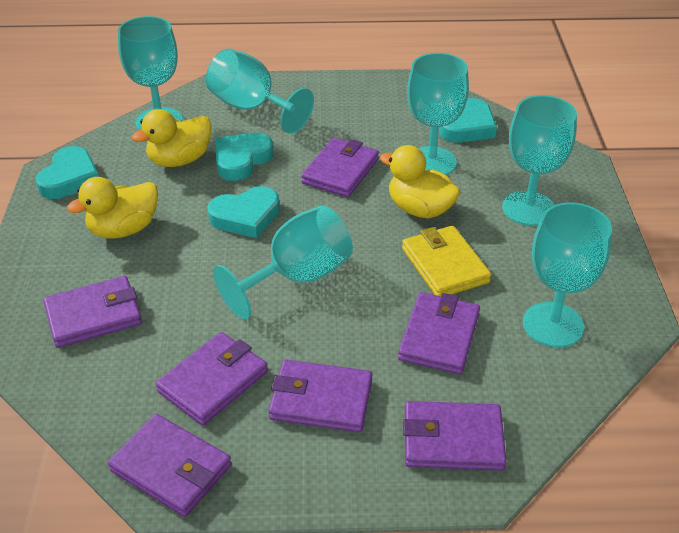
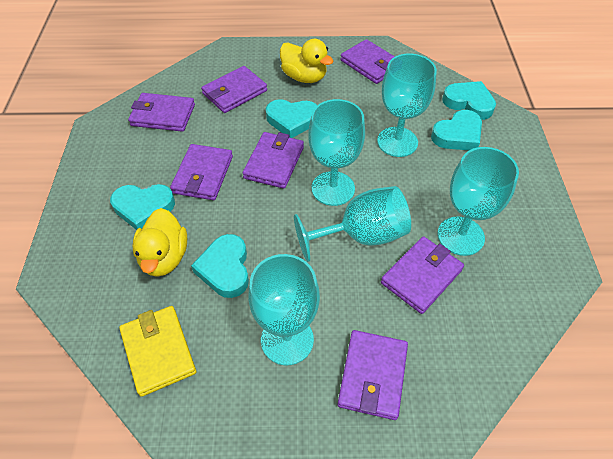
turquoise goblet: [118,16,183,130] [206,49,314,134] [213,206,353,319] [407,53,469,175] [502,95,577,226] [523,202,612,347] = 6 -> [248,254,320,365] [294,186,411,262] [308,99,365,206] [377,54,437,157] [438,147,519,256] = 5
turquoise heart: [36,146,99,199] [207,186,280,238] [216,133,273,181] [439,98,497,143] = 4 -> [110,184,175,230] [191,234,249,298] [266,99,317,138] [431,110,482,150] [442,81,496,120] = 5
yellow duck: [67,177,158,239] [132,109,212,167] [380,145,460,218] = 3 -> [133,208,187,277] [280,39,333,83] = 2

